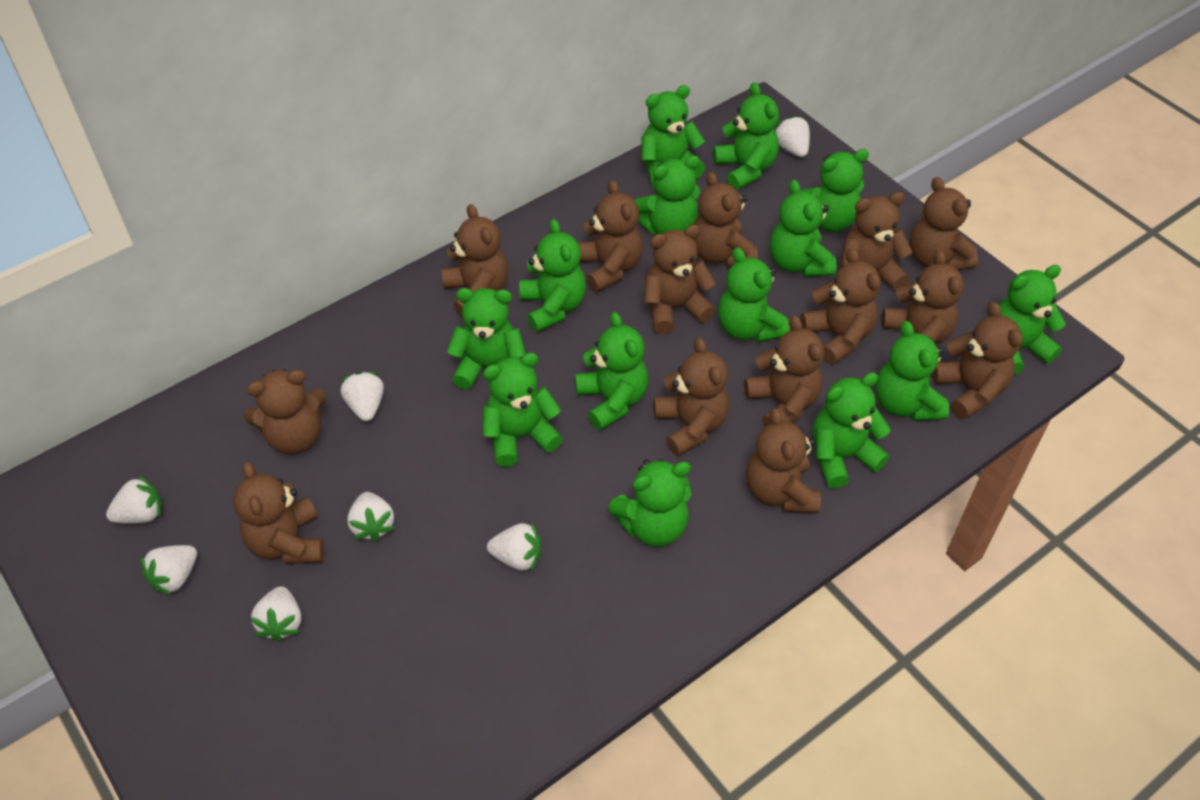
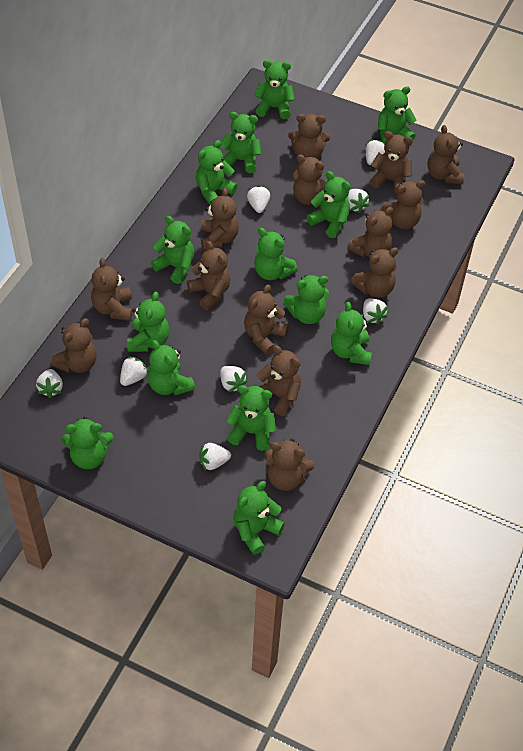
white strawberry: [106,476,162,524] [141,545,197,595] [250,586,301,642] [340,371,384,421] [347,492,395,542] [487,523,541,571] [775,116,810,157] = 7 -> [36,369,63,398] [120,356,148,386] [199,443,231,470] [220,366,248,392] [247,185,270,213] [347,189,369,213] [363,298,388,325] [366,140,385,165] = 8

